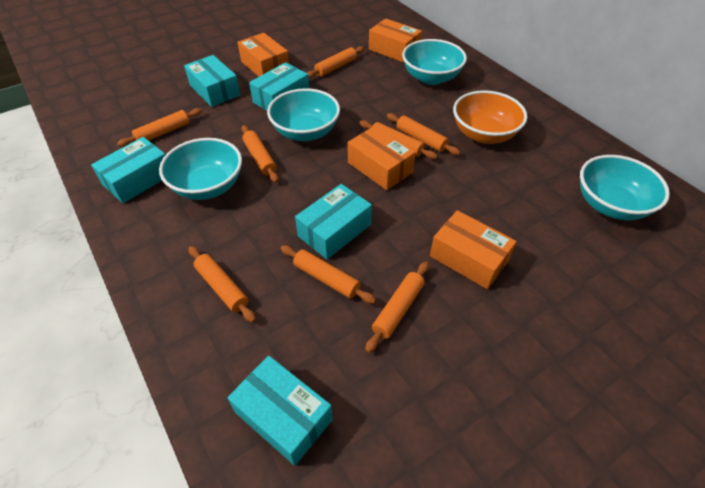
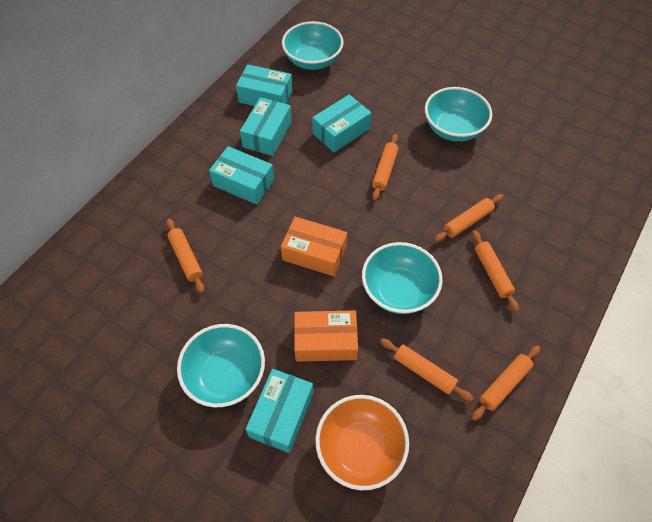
orange box: [237,33,289,77] [348,126,416,190] [369,18,422,63] [430,210,517,289] = 4 -> [281,217,347,276] [294,310,358,362] = 2
orange rolling pin: [117,108,202,147] [188,246,256,323] [241,125,279,183] [280,245,376,304] [307,46,364,78] [360,120,437,159] [365,261,429,353] [387,113,461,155] = 8 -> [166,219,205,293] [372,134,398,201] [380,338,473,401] [434,194,503,242] [471,345,540,421] [472,230,519,312] = 6

